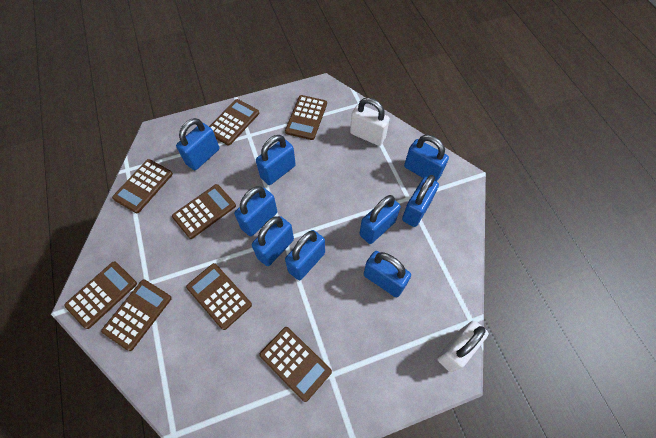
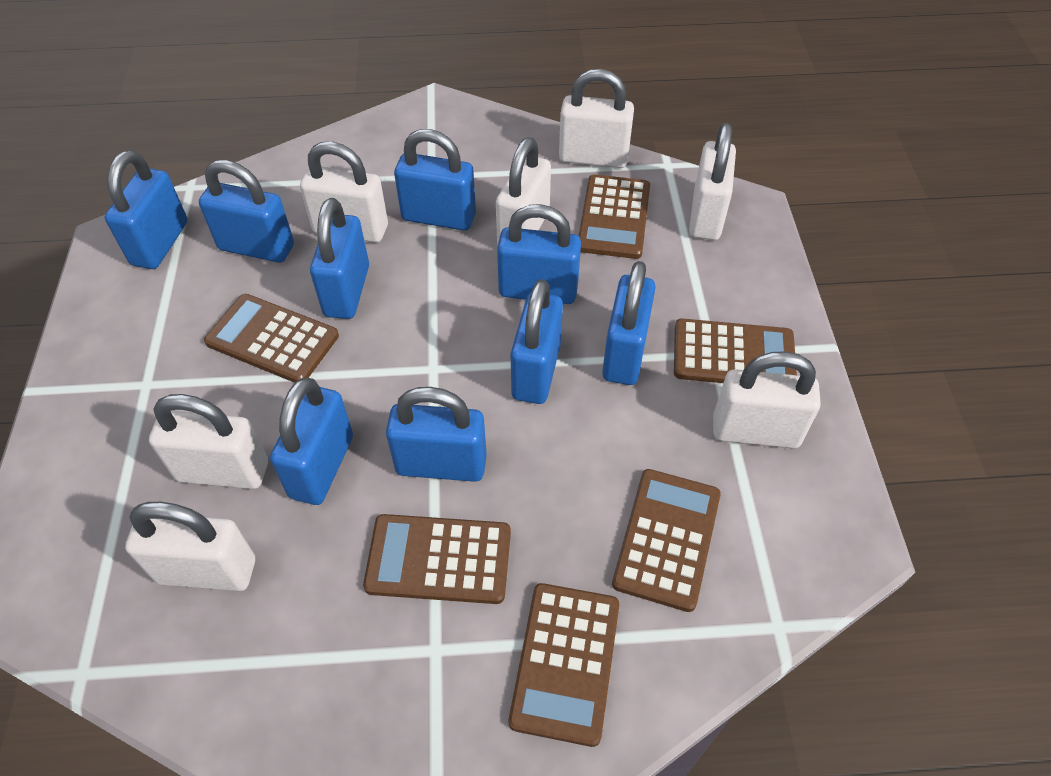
brown calculator: [64,261,137,329] [101,279,172,351] [112,159,173,213] [172,184,236,239] [186,263,252,330] [209,99,259,146] [259,327,332,402] [285,95,327,140] = 8 -> [204,294,339,383] [363,514,511,604] [509,583,619,747] [579,175,650,259] [612,469,721,612] [674,318,797,383] = 6
white padlock: [350,98,390,146] [437,321,489,372] = 2 -> [125,502,255,591] [149,394,268,489] [300,142,388,243] [496,137,551,245] [559,69,634,168] [689,123,736,240] [713,351,821,449] = 7

